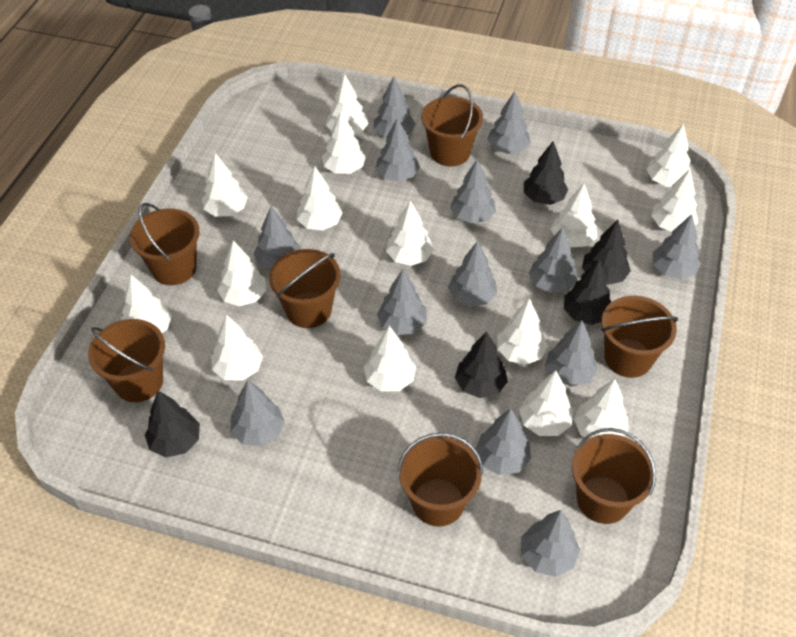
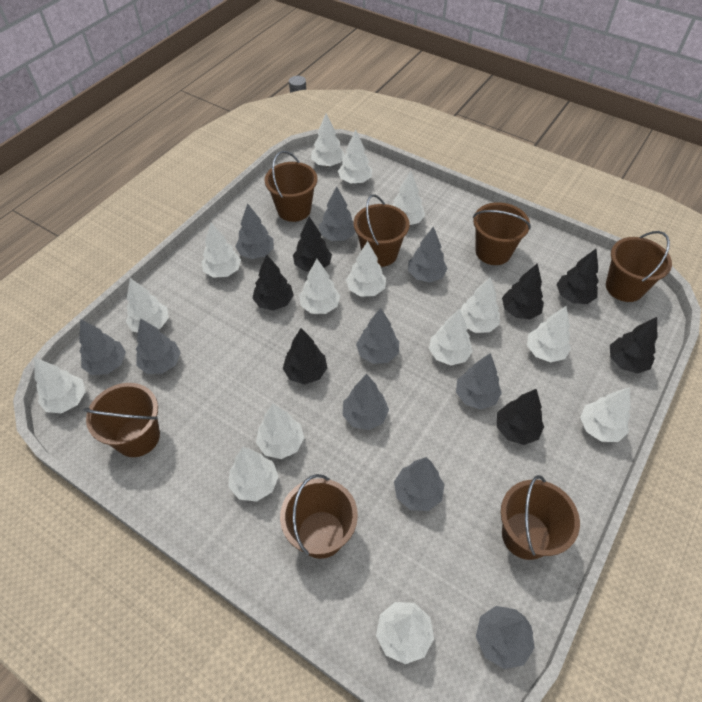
black tree: [145,391,200,458] [455,331,508,398] [524,141,568,205] [564,259,611,325] [582,220,631,285] = 5 -> [252,254,294,311] [283,328,327,384] [293,216,332,271] [497,389,544,445] [502,263,544,319] [556,249,599,304] [610,317,657,374] = 7
grey tree: [230,380,285,446] [253,207,301,270] [374,77,416,138] [376,117,420,181] [377,269,427,335] [448,241,497,307] [450,159,496,224] [475,408,531,475] [487,91,531,154] [521,510,580,577] [529,227,577,293] [545,320,598,387] [653,214,701,279] = 13 -> [79,319,126,375] [136,318,181,374] [235,203,274,259] [319,186,355,241] [343,374,389,430] [356,308,399,364] [394,457,445,511] [408,226,447,282] [456,353,502,410] [476,606,535,669] = 10

